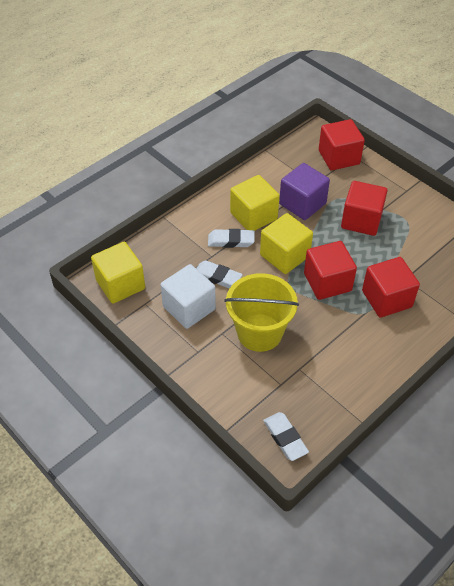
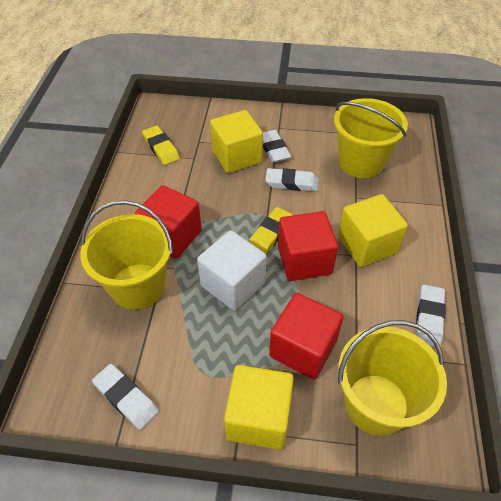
purple cube: [279,163,330,220] = 1 -> none = 0
red cube: [304,241,357,300] [319,119,365,170] [341,181,388,236] [362,257,420,318] = 4 -> [135,185,202,259] [269,293,343,380] [278,211,338,281] = 3
white eraser: [196,260,243,288] [208,229,255,248] [263,412,309,461] = 3 -> [92,364,159,430] [263,130,291,163] [265,168,318,191] [416,285,446,347] = 4
yellow bucket: [224,273,299,352] = 1 -> [80,200,173,310] [334,98,408,178] [338,320,447,436] = 3
yellow eraser: none = 0 -> [142,126,180,165] [249,207,293,254] = 2

